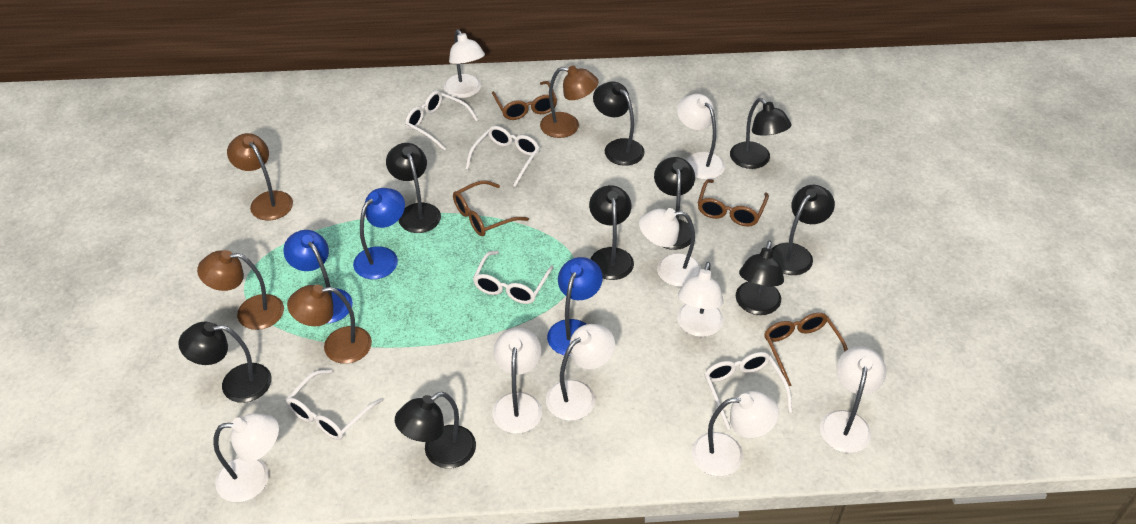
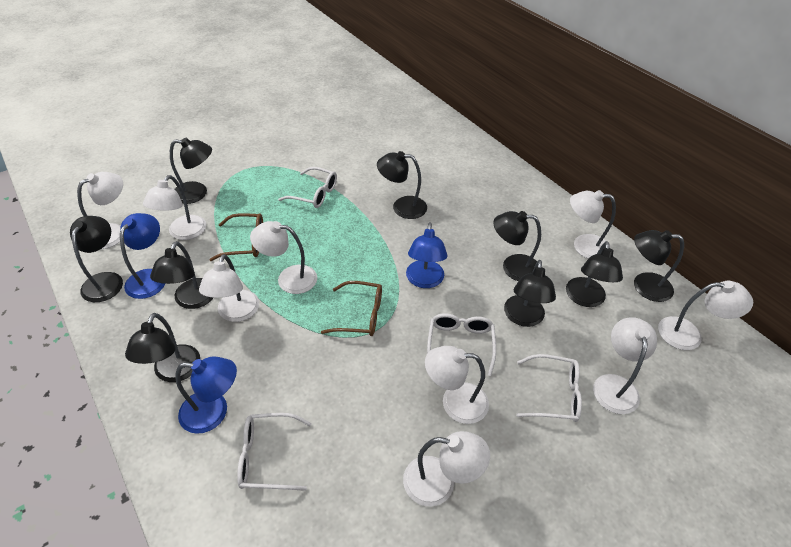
brown glasses: [453,181,529,236] [492,81,557,120] [698,179,769,226] [764,313,848,386] = 4 -> [209,213,263,261] [321,281,382,336] = 2
brown lamp: [197,250,284,330] [227,133,293,221] [287,285,372,364] [540,66,599,138] = 4 -> none = 0
white glasses: [286,369,383,440] [405,91,478,150] [465,126,540,187] [473,251,554,304] [704,352,792,430] = 5 -> [237,413,312,491] [278,167,337,208] [427,313,496,376] [516,354,582,422] = 4

